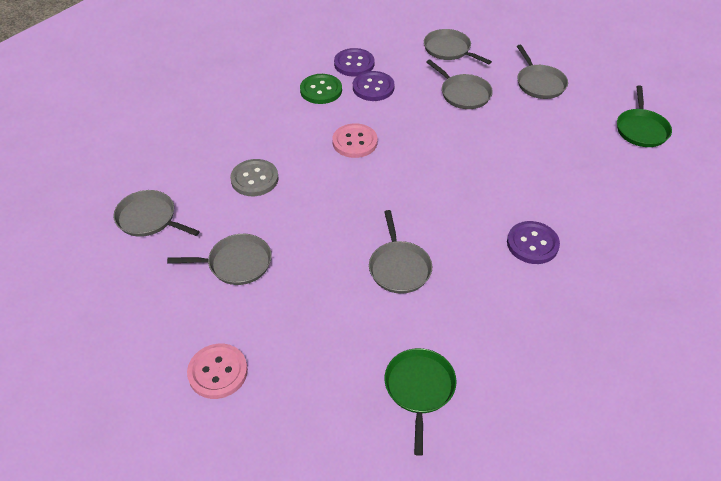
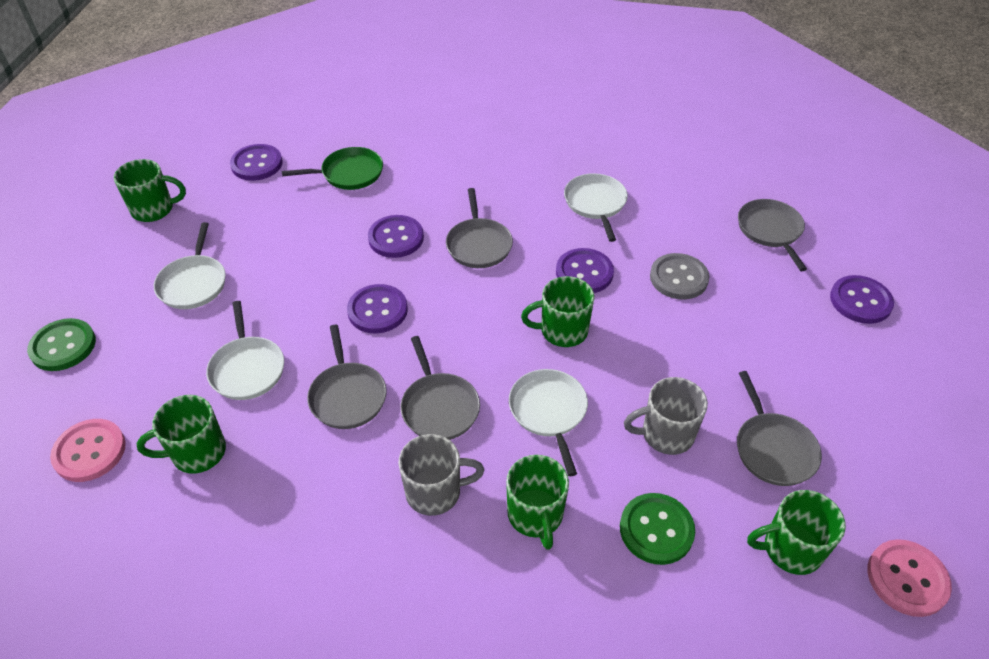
green button: [300,74,342,104] = 1 -> [27,318,96,371] [620,493,695,565] = 2
green mug: none = 0 -> [114,159,186,222] [137,395,226,473] [506,455,569,550] [521,276,595,347] [747,490,846,575] = 5
green pan: [384,348,457,456] [617,86,672,147] = 2 -> [282,147,383,190] = 1
grey mug: none = 0 -> [399,434,485,516] [624,377,708,455] = 2
grey pan: [113,190,200,237] [167,234,272,285] [369,210,432,294] [424,29,492,64] [426,59,493,109] [517,45,568,99] = 6 -> [307,325,387,429] [401,336,480,440] [446,188,513,268] [737,371,822,486] [738,199,807,271] = 5
purple button: [334,48,374,76] [353,71,395,101] [507,221,560,264] = 3 -> [230,144,283,181] [347,284,408,333] [368,215,424,258] [556,248,614,293] [830,275,894,324] = 5
white pan: none = 0 -> [154,222,226,309] [206,301,284,400] [509,369,588,476] [564,173,628,242] = 4

